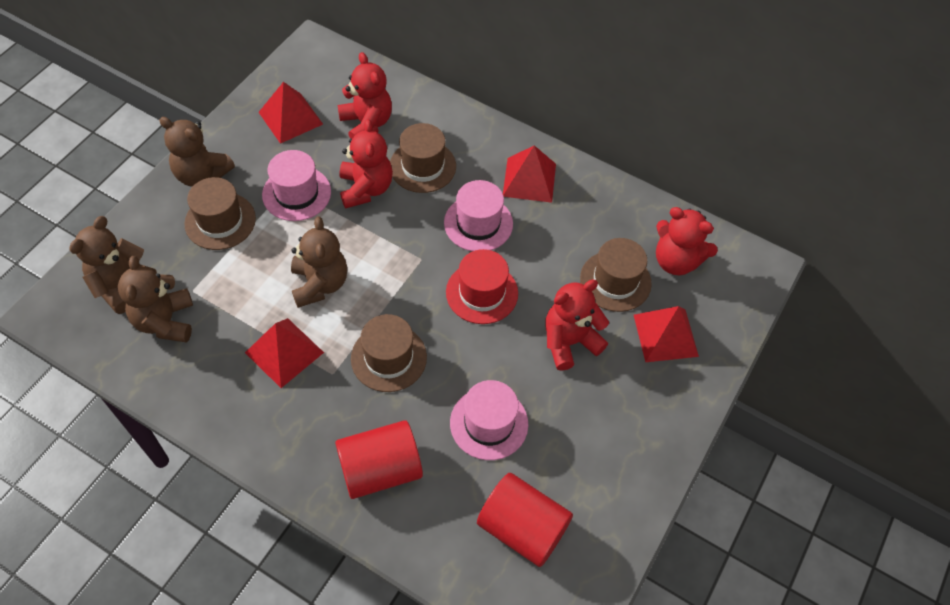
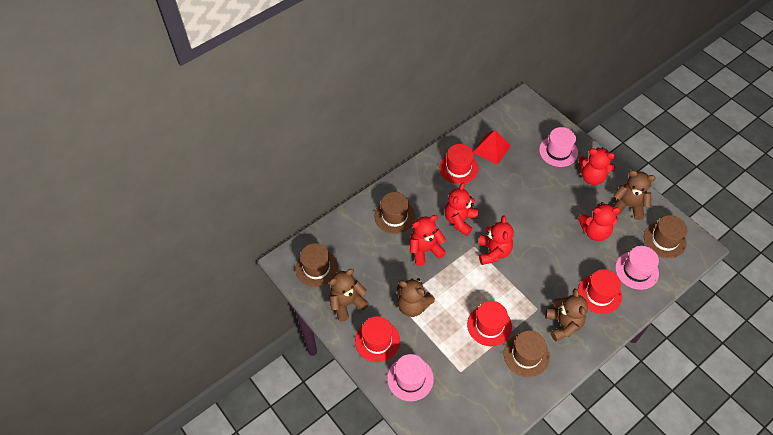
red cylinder: [335,420,423,499] [477,473,573,567] = 2 -> none = 0
red hat: [446,249,518,324] = 1 -> [355,316,400,362] [439,144,479,184] [467,301,512,346] [578,269,622,314] = 4
red pyramid: [245,318,324,388] [259,82,323,144] [503,145,556,203] [634,306,699,362] = 4 -> [473,130,511,165] = 1
red teddy bear: [338,52,392,139] [340,119,393,209] [545,280,609,371] [656,207,718,275] = 4 -> [410,215,446,266] [445,183,478,236] [478,215,514,265] [578,148,615,185] [578,202,621,241] = 5

